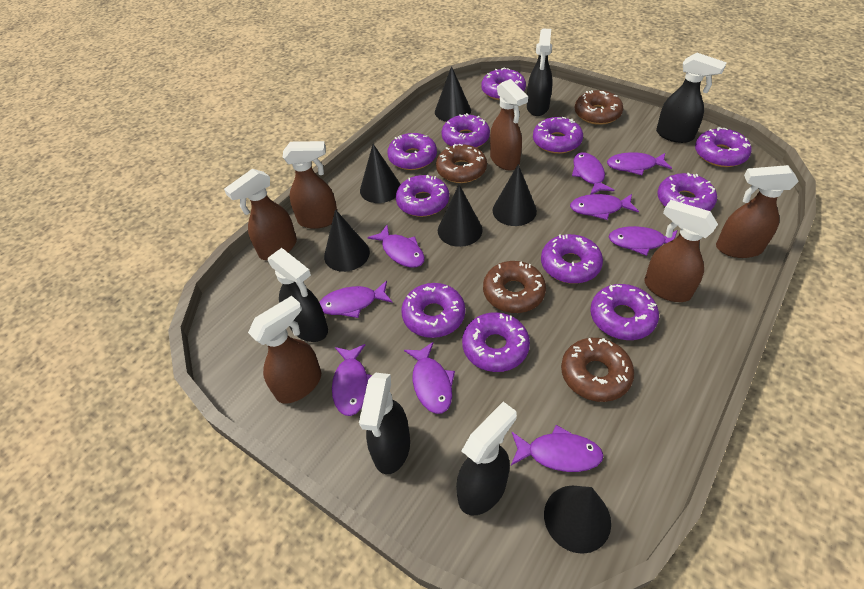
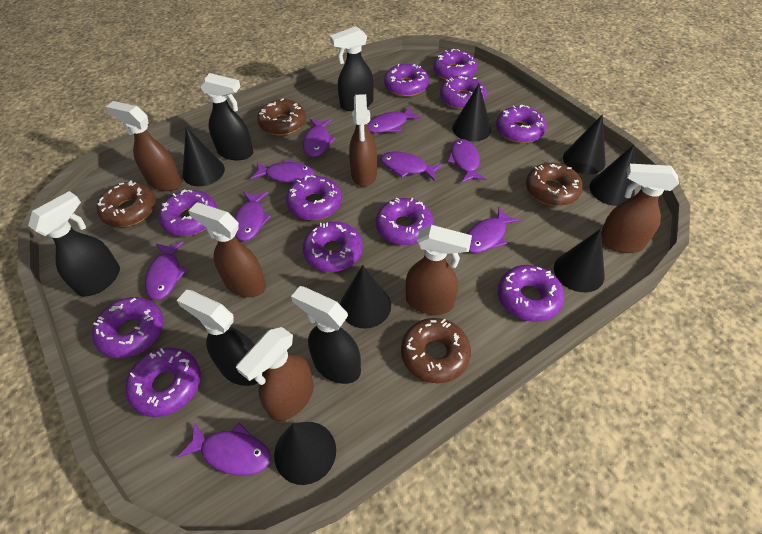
black cone: [324,209,370,272] [360,144,401,203] [435,66,471,122] [438,185,483,247] [493,164,537,226] [544,486,611,554] = 6 -> [183,127,225,186] [274,422,336,485] [340,265,391,329] [452,84,491,141] [554,229,605,292] [563,114,606,174] [589,145,635,206] = 7

